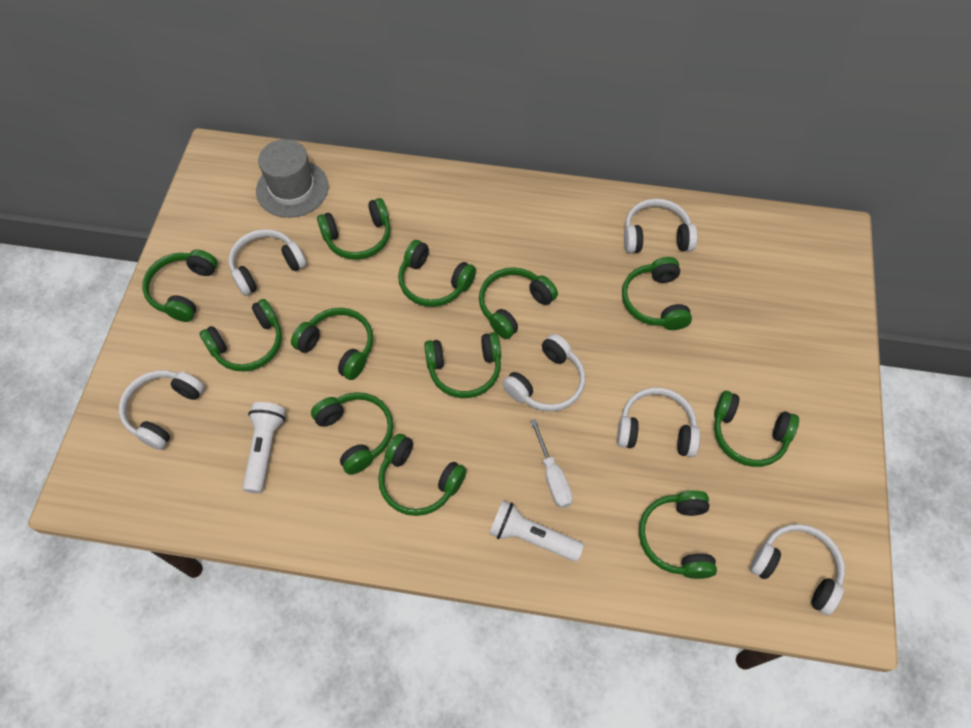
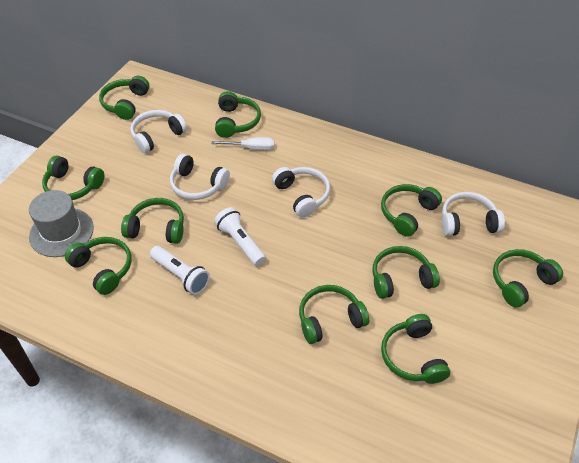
green headphones: [142,249,217,322] [200,299,282,371] [291,308,373,380] [311,392,393,475] [317,198,390,260] [378,434,466,516] [398,240,476,307] [424,332,501,398] [479,267,558,339] [622,257,692,330] [639,490,717,579] [714,391,799,467] = 12 -> [42,155,104,200] [65,237,132,295] [99,76,150,120] [121,198,184,244] [215,91,261,138] [299,285,369,344] [372,246,440,299] [381,184,442,237] [381,314,450,384] [493,249,563,307] = 10
white headphones: [119,370,204,450] [229,229,306,296] [502,334,585,412] [617,387,700,457] [624,199,698,253] [750,524,845,615] = 6 -> [130,110,187,153] [170,154,230,200] [272,167,330,218] [442,192,505,236] = 4

